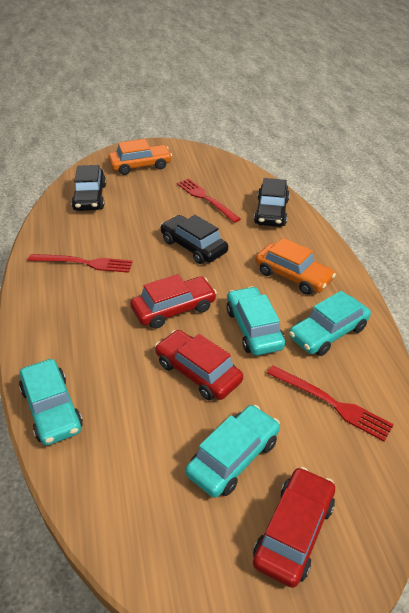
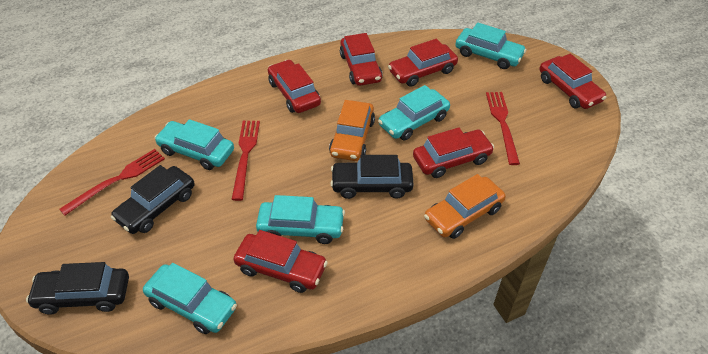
red car: [130,274,217,329] [155,330,243,400] [253,467,335,588] = 3 -> [233,230,328,293] [268,60,321,113] [340,33,383,86] [388,39,458,87] [413,127,494,178] [539,54,607,109] = 6
turquoise car: [19,359,83,445] [185,405,280,498] [227,286,285,356] [289,291,371,356] = 4 -> [143,263,237,334] [155,119,234,170] [256,195,345,244] [378,85,450,140] [455,22,526,69] = 5

